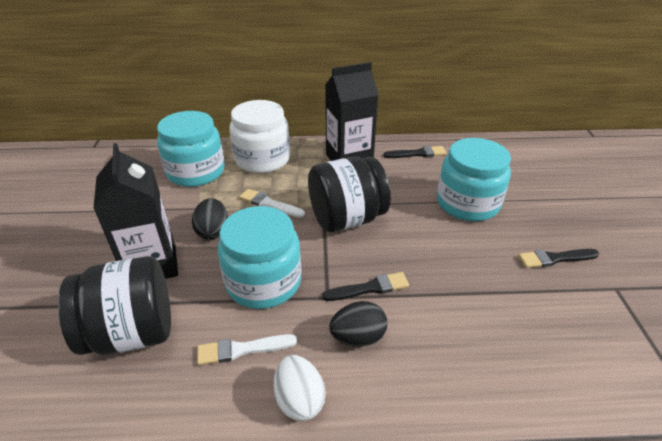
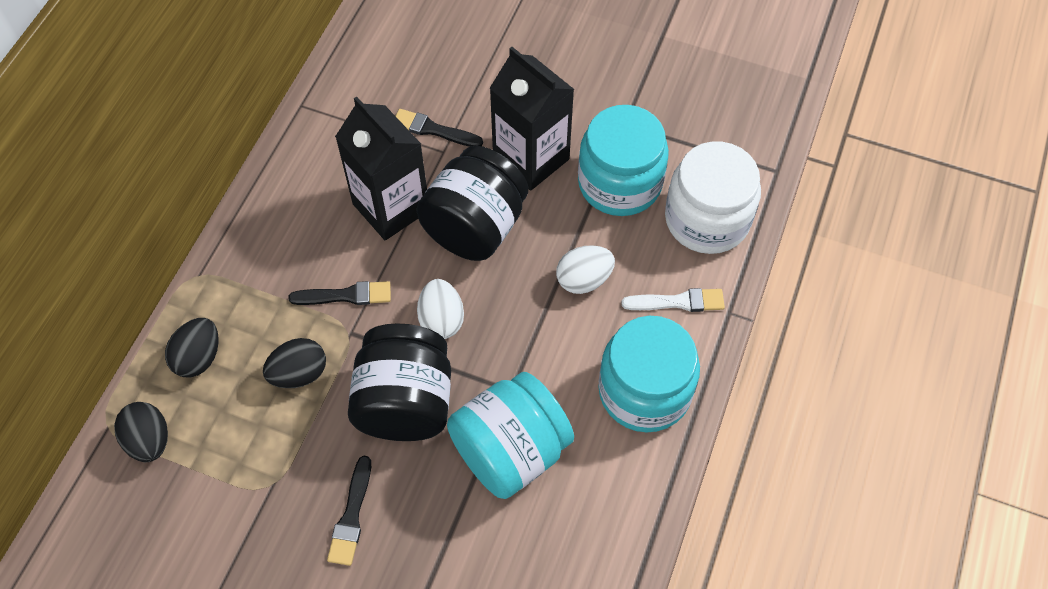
black egg: [192,198,228,240] [329,301,387,347] = 2 -> [114,402,168,462] [165,318,219,377] [263,338,326,388] = 3
white brush: [197,334,297,365] [240,189,305,218] = 2 -> [621,288,725,312] = 1
white egg: [274,355,326,421] = 1 -> [417,279,464,339] [556,245,615,294] = 2

